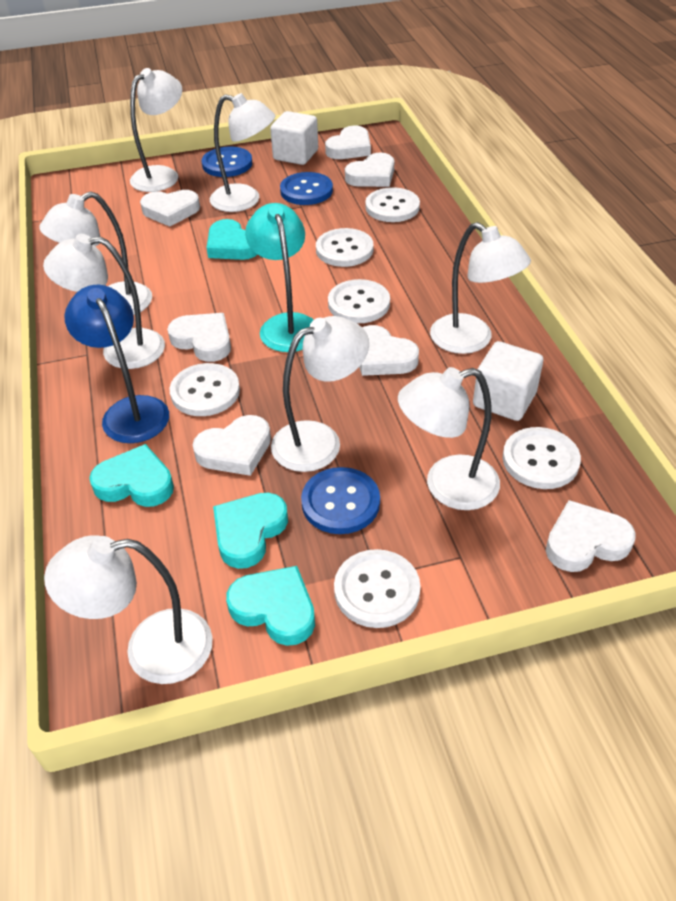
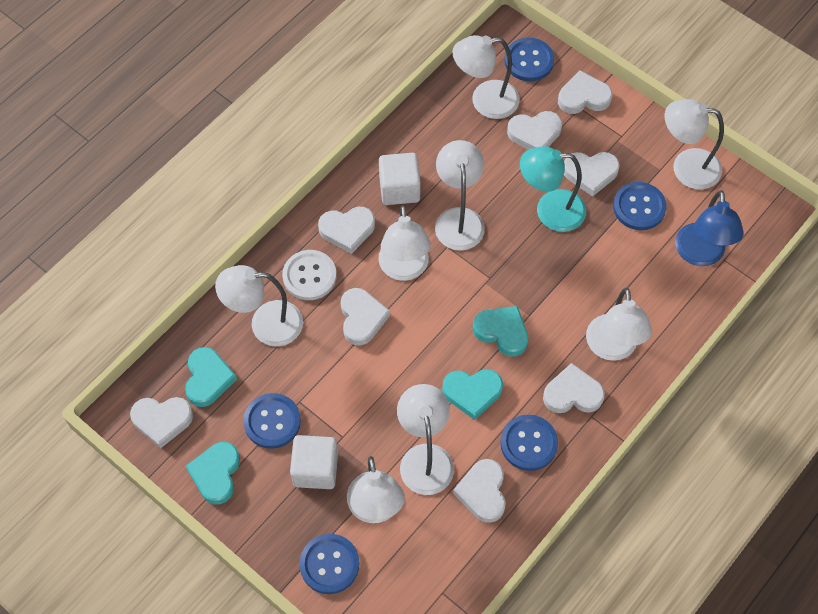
blue button: [201,146,252,177] [280,172,333,205] [301,467,380,534] = 3 -> [243,393,301,449] [299,534,359,594] [500,415,558,471] [504,38,554,81] [613,182,667,230] = 5
white button: [170,363,240,416] [316,228,373,267] [328,279,390,323] [334,549,421,628] [365,187,420,222] [503,427,581,489] = 6 -> [282,250,337,300] = 1
white heart: [140,190,200,227] [167,313,231,362] [193,415,271,476] [325,126,371,159] [345,153,394,187] [359,325,419,376] [546,500,636,572] = 7 -> [130,397,193,448] [318,207,375,254] [341,288,390,346] [453,459,506,523] [507,111,562,150] [543,363,605,413] [558,71,612,114] [564,152,620,197] = 8

